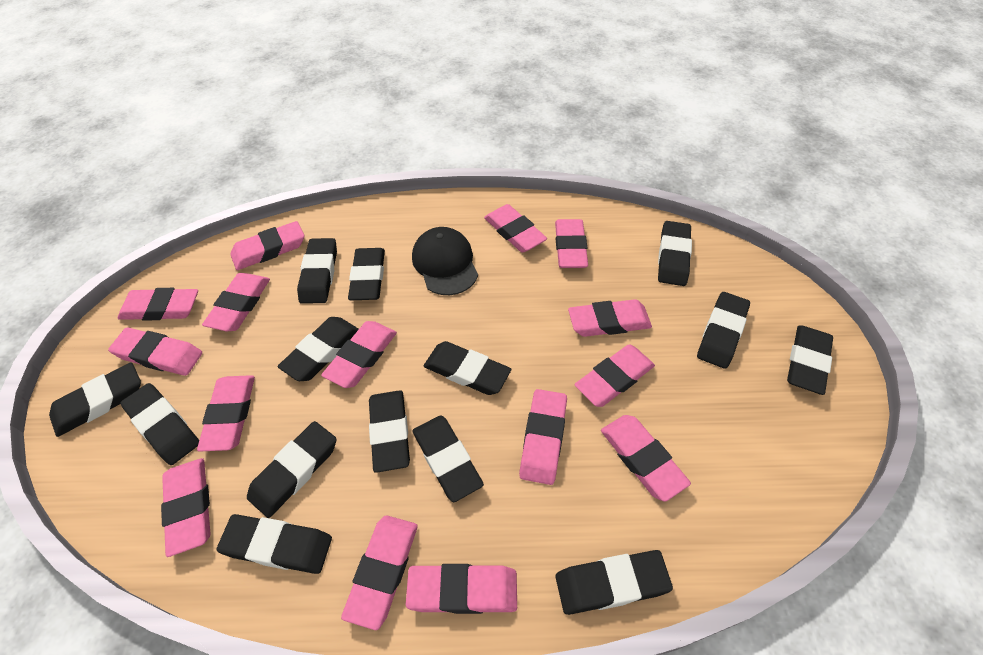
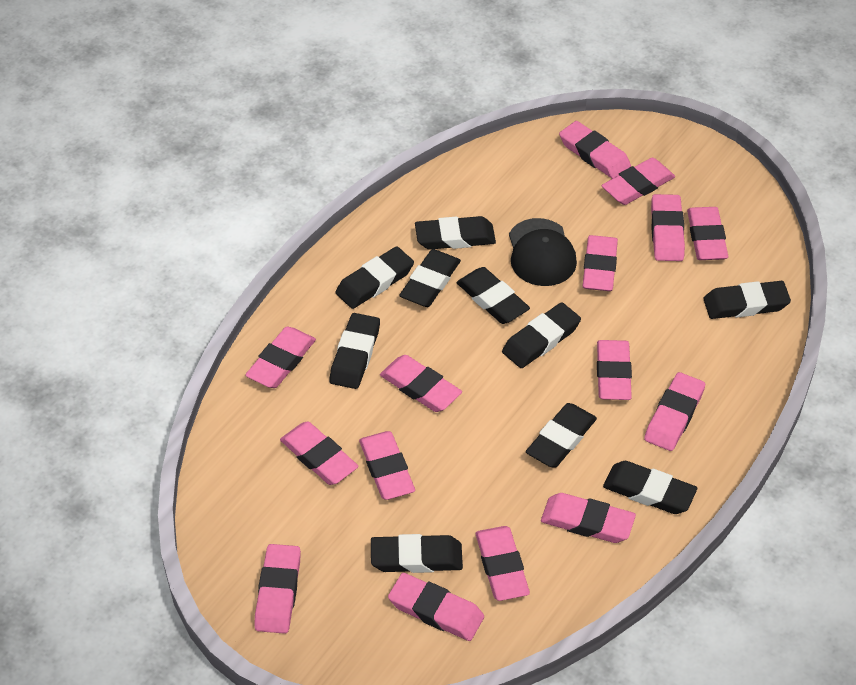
black eraser: [49,362,141,437] [120,383,199,465] [217,514,332,574] [247,421,337,518] [278,317,359,381] [297,238,337,304] [348,248,385,300] [369,390,410,473] [412,416,484,502] [424,341,511,395] [555,550,673,615] [658,221,692,286] [697,292,750,369] [787,326,833,395] = 14 -> [329,313,380,389] [336,246,414,309] [371,534,463,573] [399,249,461,307] [415,216,496,250] [457,267,530,324] [502,302,581,368] [526,403,597,468] [603,461,697,514] [704,281,791,319] = 10

